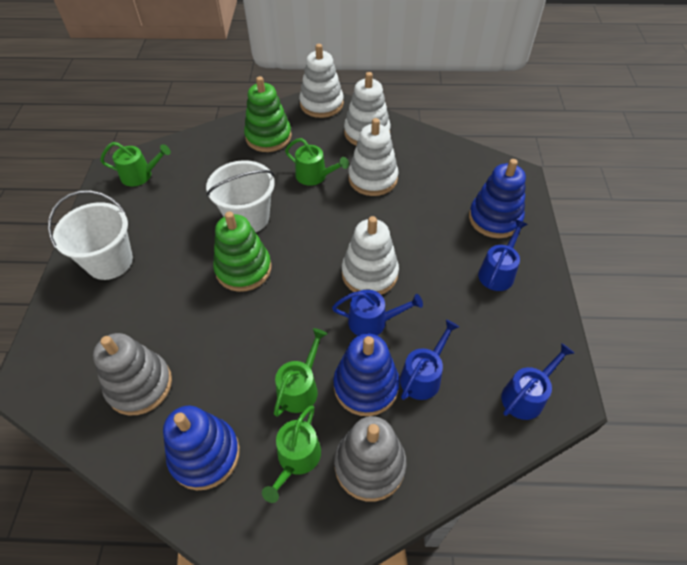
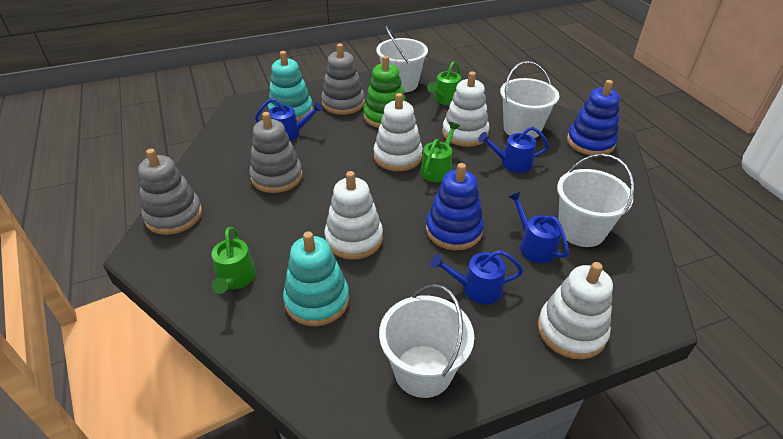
blue stacking toy: [163,406,240,490] [333,333,400,416] [469,159,526,238] = 3 -> [426,163,484,250] [567,80,620,155] = 2
green stacking toy: [213,211,271,292] [244,76,292,152] = 2 -> [363,56,406,128] = 1
green watering can: [100,142,171,187] [262,406,321,503] [274,328,327,417] [285,138,349,186] = 4 -> [212,227,256,294] [420,122,460,183] [427,61,461,105] = 3
grey stacking toy: [93,333,172,415] [334,416,406,502] = 2 -> [138,149,202,235] [249,112,303,193] [321,43,365,115] = 3
turquoise stacking toy: none = 0 -> [268,51,313,122] [283,231,349,326] = 2
white bucket: [48,190,133,280] [206,160,275,233] = 2 -> [376,26,428,93] [379,284,474,398] [500,61,559,138] [557,154,634,247] = 4

